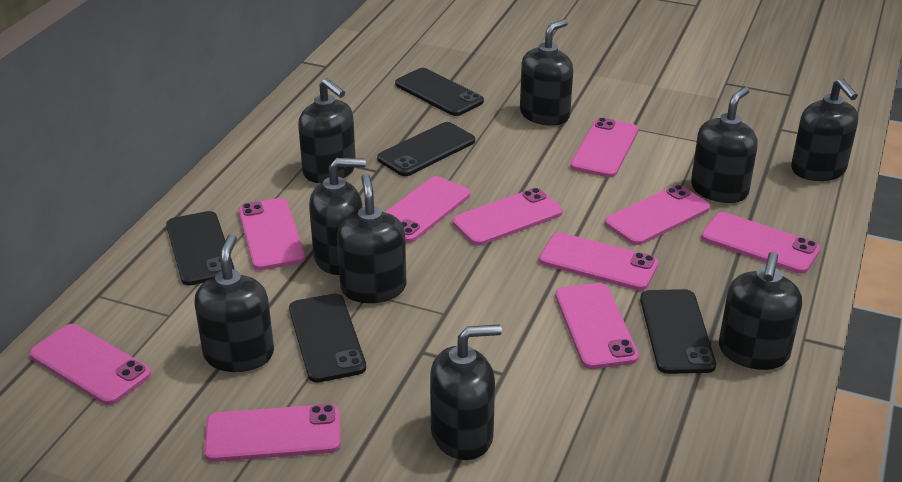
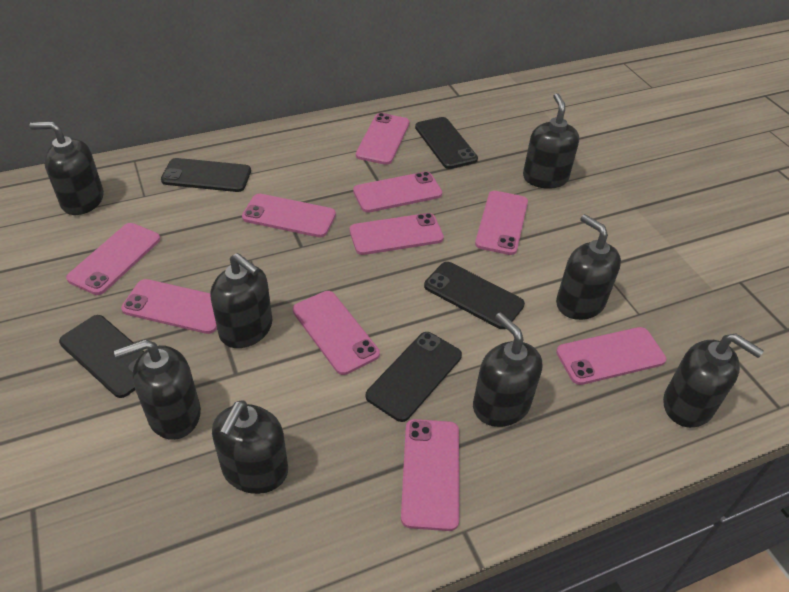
black soap dispenser: [194,234,274,372] [298,78,356,183] [309,158,366,275] [337,173,406,303] [430,324,502,460] [520,19,573,126] [691,87,758,203] [719,252,802,370] [791,78,858,181] = 9 -> [30,121,104,215] [114,339,201,440] [210,253,272,348] [212,400,288,494] [473,313,542,427] [523,93,579,189] [556,214,621,320] [663,334,764,428] = 8

